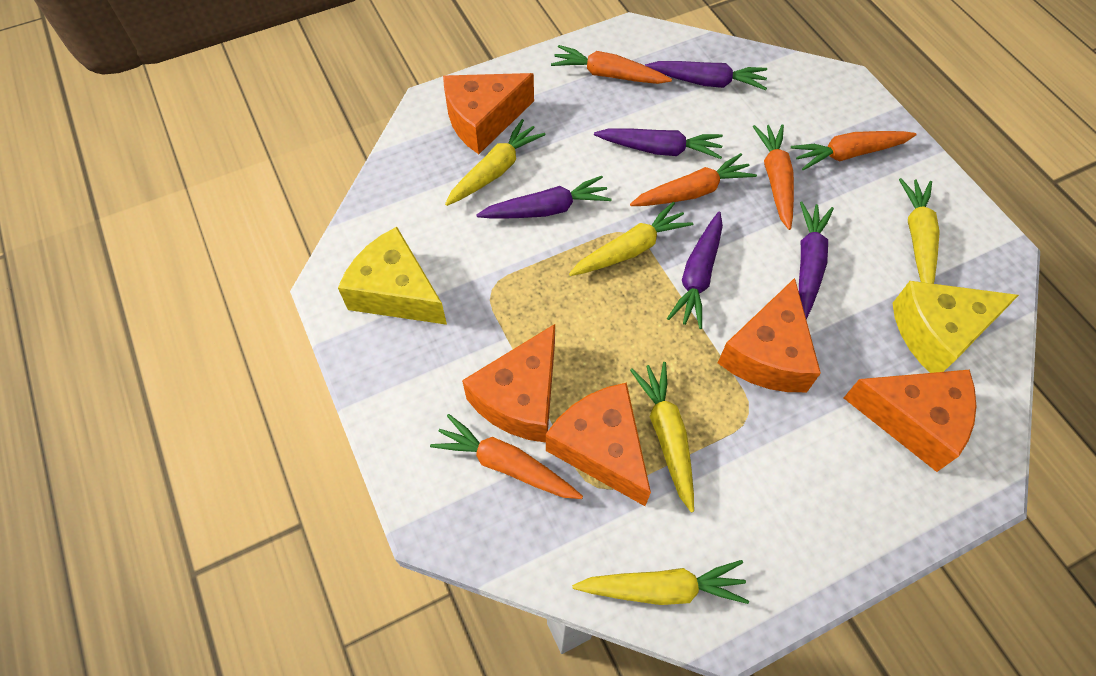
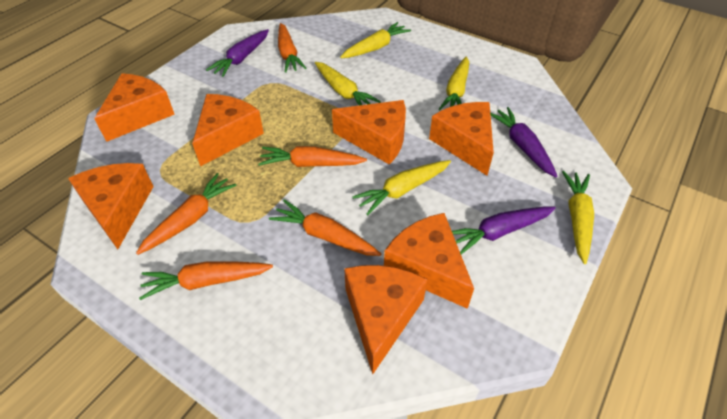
orange cheese: [443,73,534,154] [462,324,555,443] [546,383,651,506] [718,278,821,392] [844,370,976,472] = 5 -> [68,163,154,249] [94,73,175,142] [192,94,264,166] [332,100,406,165] [344,265,428,374] [384,213,474,309] [429,102,494,176] = 7
purple carrot: [476,176,612,219] [594,129,723,159] [645,61,767,90] [667,212,723,329] [799,202,834,319] = 5 -> [206,29,269,77] [452,207,556,254] [490,107,557,177] = 3
yellow cheese: [338,227,447,325] [892,281,1019,373] = 2 -> none = 0

